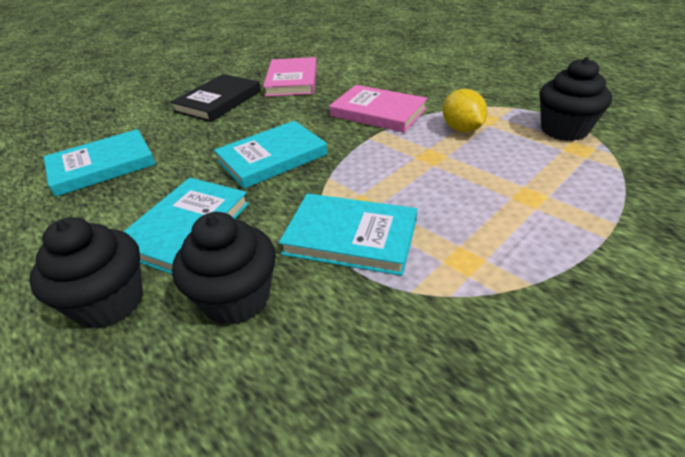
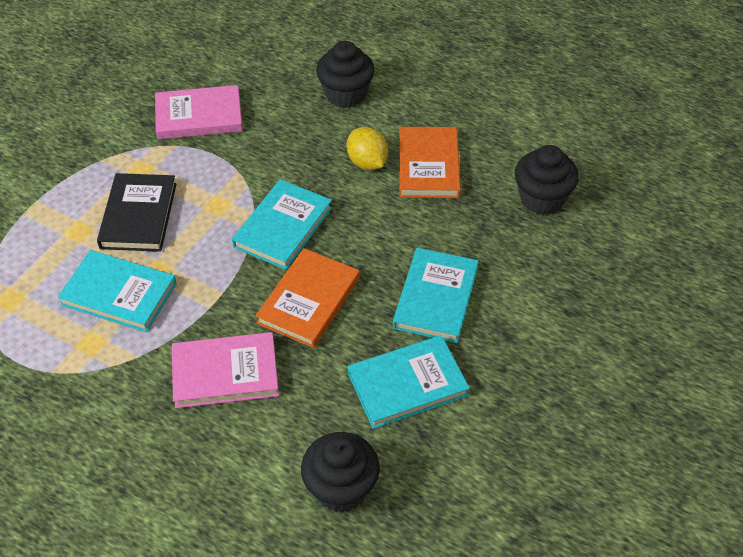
orange book: none = 0 -> [255,248,360,348] [399,127,461,198] = 2

